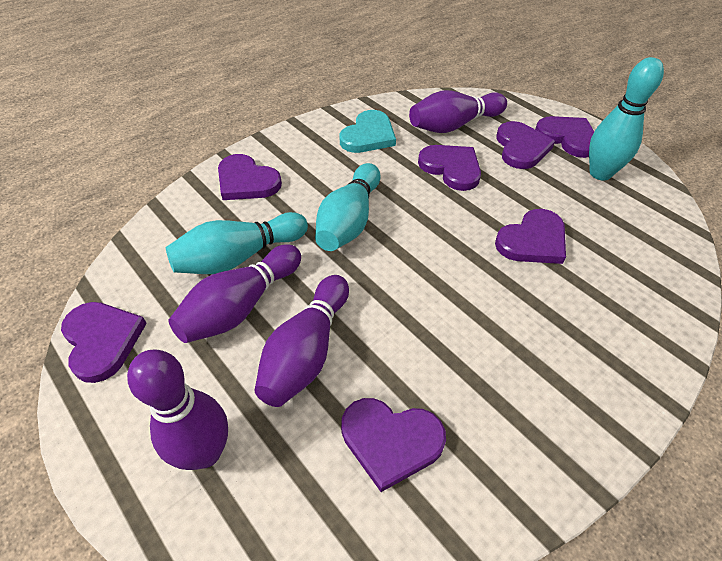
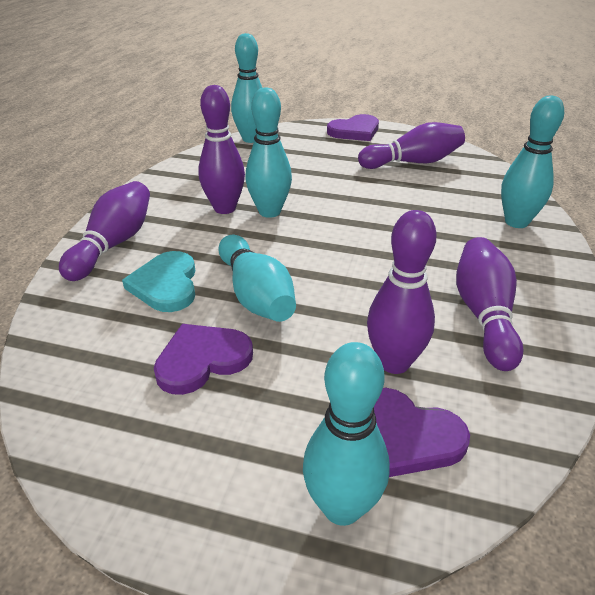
purple bowling pin: [127,349,228,470] [168,244,301,343] [254,275,349,407] [409,90,507,133] = 4 -> [59,181,150,281] [198,85,245,214] [358,122,465,169] [367,210,437,374] [456,237,524,371] = 5
purple heart: [61,302,147,383] [218,154,282,200] [341,398,446,492] [418,145,481,191] [495,209,566,264] [496,121,555,169] [535,116,594,158] = 7 -> [154,324,253,395] [327,114,379,141] [374,388,470,477] = 3
turquoise bowling pin: [166,212,308,274] [315,163,380,251] [589,57,664,181] = 3 -> [219,235,296,322] [231,33,262,143] [245,88,292,218] [303,342,390,526] [501,95,564,228] = 5

